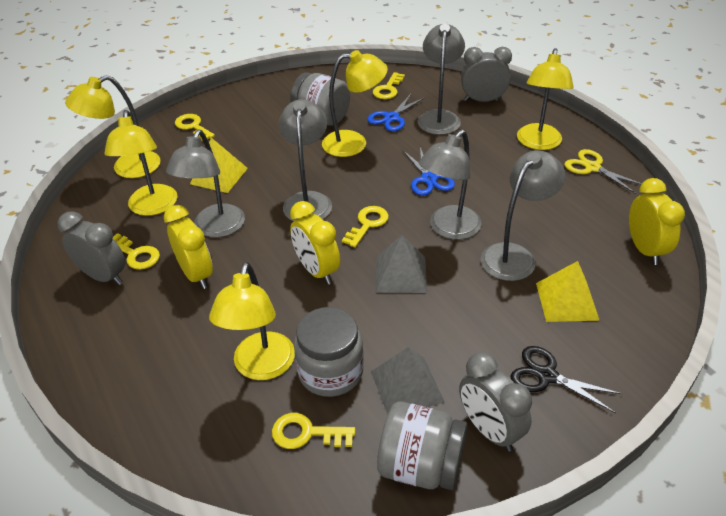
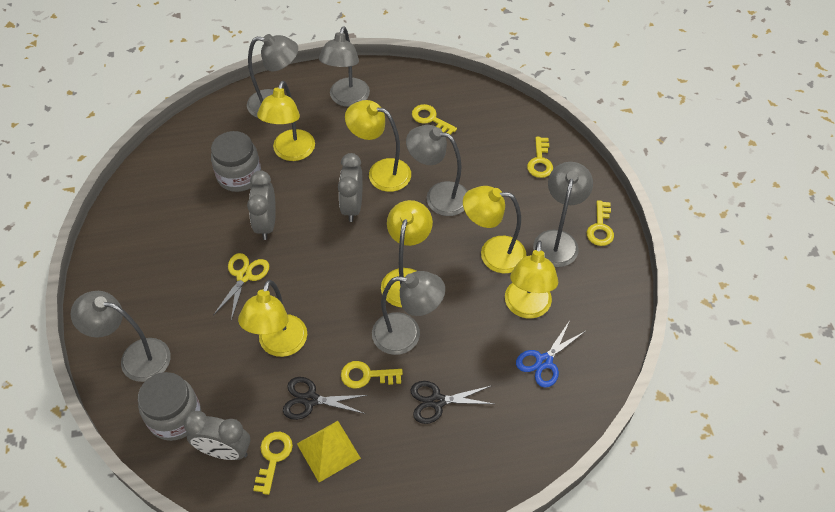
black scissors: [510,346,622,413] = 1 -> [283,377,367,420] [411,381,494,424] = 2
blue scissors: [367,94,425,131] [403,147,455,195] = 2 -> [516,322,585,388] = 1
grey jar: [290,72,350,126] [294,307,364,397] [377,401,467,490] = 3 -> [138,372,201,441] [211,131,261,192] = 2
grey lamp: [166,129,245,238] [279,99,332,221] [418,24,465,135] [419,130,481,240] [481,150,565,281] = 5 -> [70,291,171,382] [247,34,298,118] [319,26,370,107] [372,271,445,355] [406,125,468,216] [533,162,593,267] = 6
grey pyramid: [371,347,444,414] [376,235,427,293] = 2 -> none = 0
yellow clock: [164,205,213,289] [290,201,340,285] [629,178,685,265] = 3 -> none = 0
yellow lamp: [65,75,160,178] [104,110,178,216] [209,262,295,380] [322,50,388,157] [517,48,574,150] = 5 -> [238,280,307,357] [257,81,315,161] [345,100,411,192] [381,200,433,307] [463,186,526,273] [505,240,558,319] = 6
yellow pyramid: [190,138,248,193] [536,261,600,322] = 2 -> [297,421,361,482] = 1

